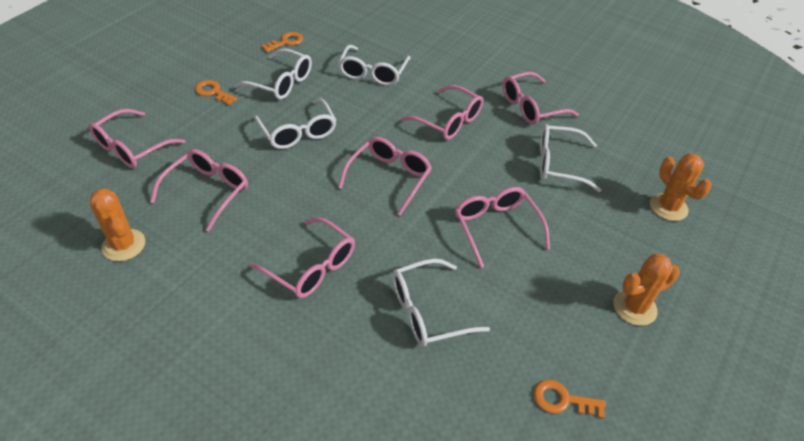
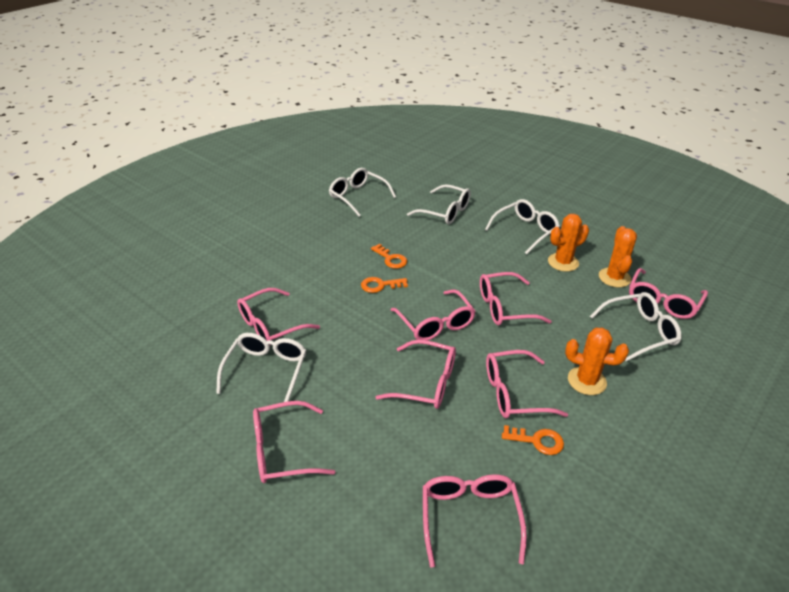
pink glasses: [89,109,185,168] [150,149,248,232] [250,217,355,298] [338,137,432,216] [401,85,483,140] [455,187,550,268] [502,72,579,124] = 7 -> [237,288,320,346] [253,401,335,483] [376,340,456,409] [391,289,476,341] [423,474,527,568] [480,272,552,325] [486,350,568,418] [629,268,708,319] = 8

